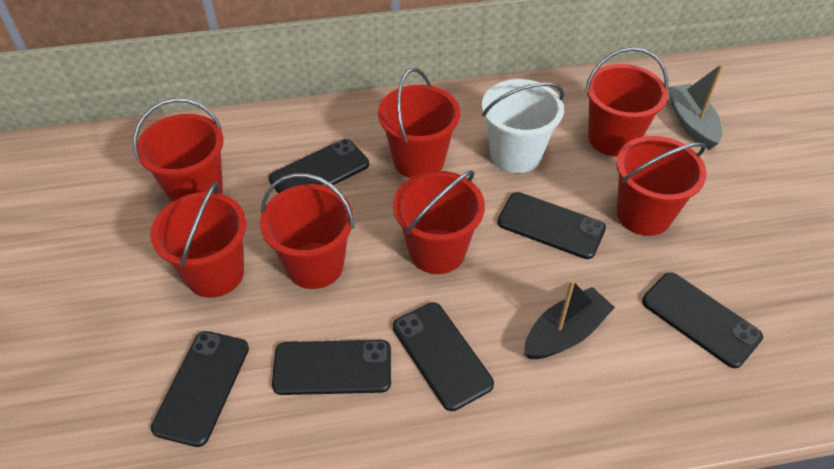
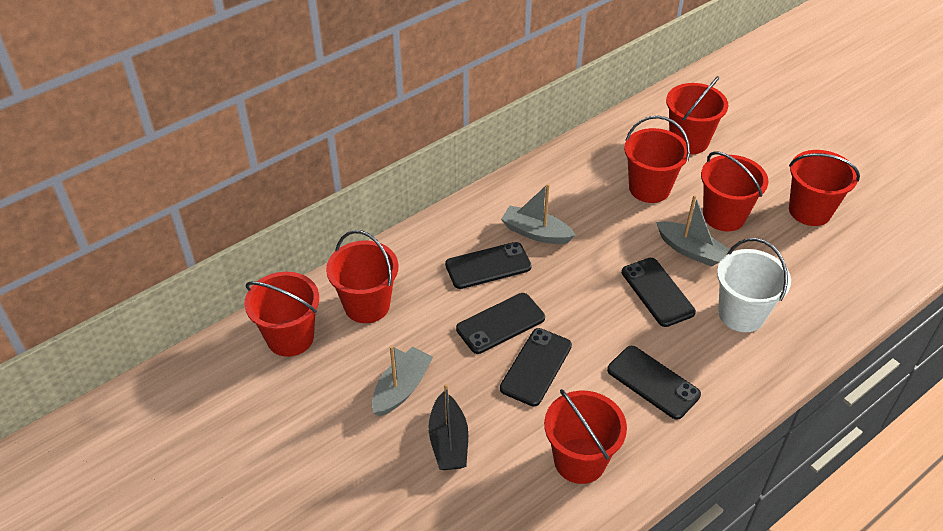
black phone: [151,331,249,447] [269,139,369,194] [272,340,391,395] [393,302,494,411] [497,192,606,259] [642,272,763,368] = 6 -> [445,242,532,289] [456,293,545,354] [500,328,572,406] [607,346,701,420] [622,258,696,327] = 5
grey boat: [668,64,723,150] = 1 -> [372,345,433,416] [501,184,576,244] [656,195,730,267] = 3

